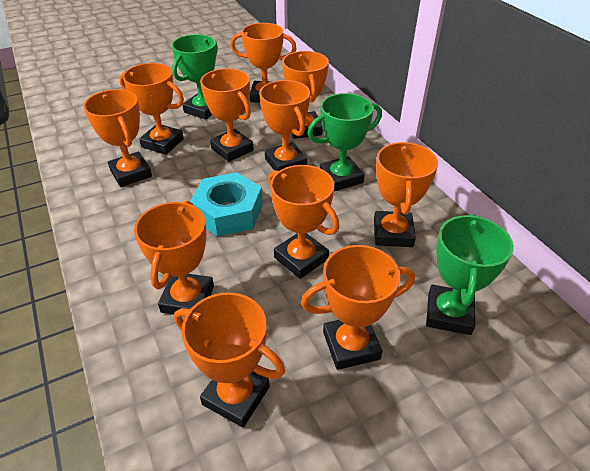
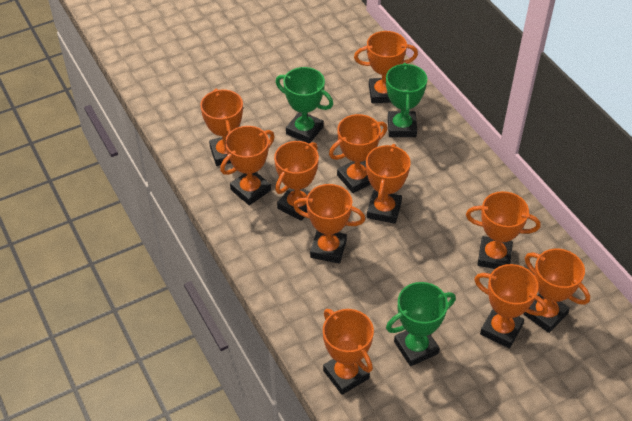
turquoise nut: [190,172,263,237] = 1 -> none = 0

